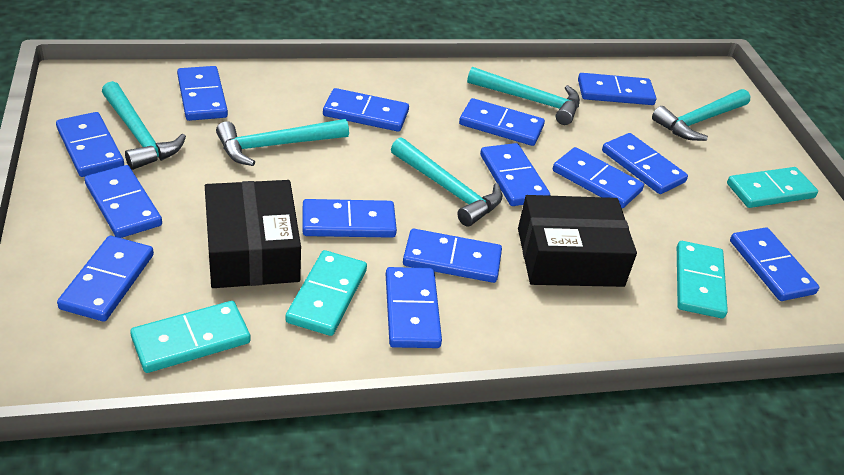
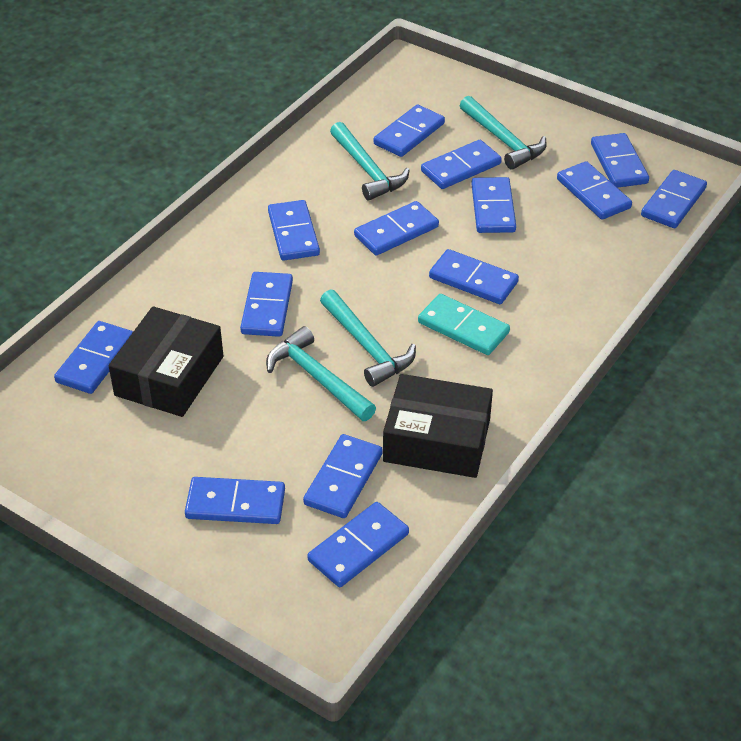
turquoise domino: [130,301,251,373] [285,250,367,336] [677,241,728,318] [727,167,818,208] = 4 -> [418,294,510,355] = 1
turquoise hammer: [102,81,186,170] [216,119,349,166] [391,137,502,227] [467,67,580,125] [652,89,751,141] = 5 -> [266,326,376,421] [320,289,416,387] [330,122,410,201] [460,96,547,170] = 4

